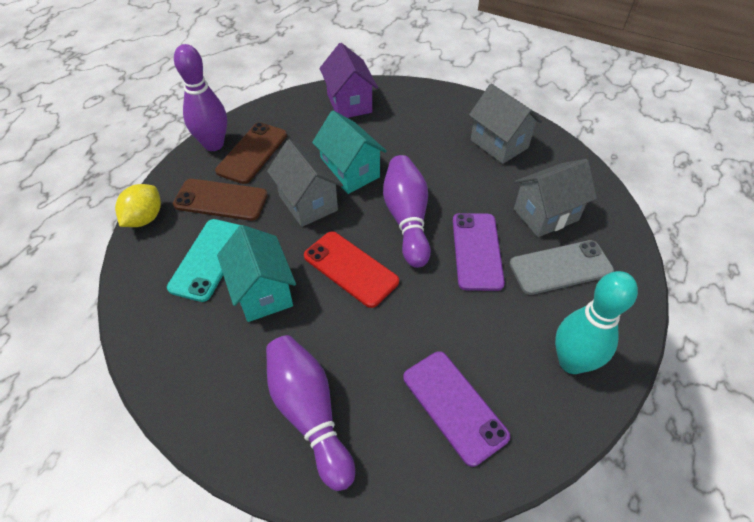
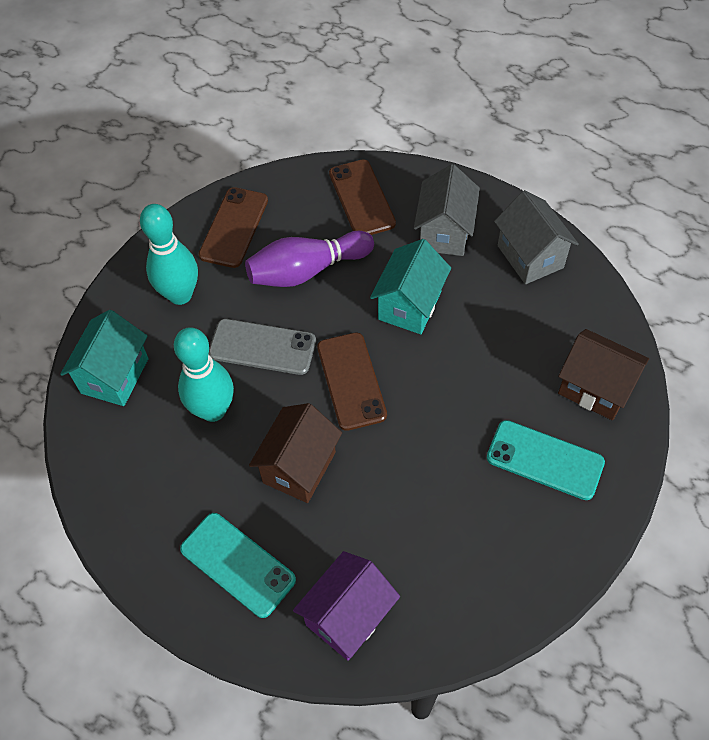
brown house: none = 0 -> [249,403,342,503] [558,329,649,420] = 2
brown phone: [173,179,268,221] [215,122,287,184] = 2 -> [199,187,268,268] [317,332,387,431] [329,159,396,235] = 3
grey house: [267,140,343,227] [469,84,542,164] [514,159,597,237] = 3 -> [414,164,480,256] [494,190,579,284] = 2
purple bowling pin: [174,44,227,151] [266,335,355,491] [383,155,431,268] = 3 -> [245,231,374,287] = 1
purple phone: [403,351,510,467] [453,213,505,291] = 2 -> none = 0
red phone: [304,231,399,308] = 1 -> none = 0
turquoise bowling pin: [555,271,638,374] = 1 -> [140,204,198,305] [174,327,234,422] = 2
turquoise phone: [167,219,241,302] = 1 -> [180,513,296,618] [487,420,605,500] = 2
yellow lemon: [115,184,161,227] = 1 -> none = 0

